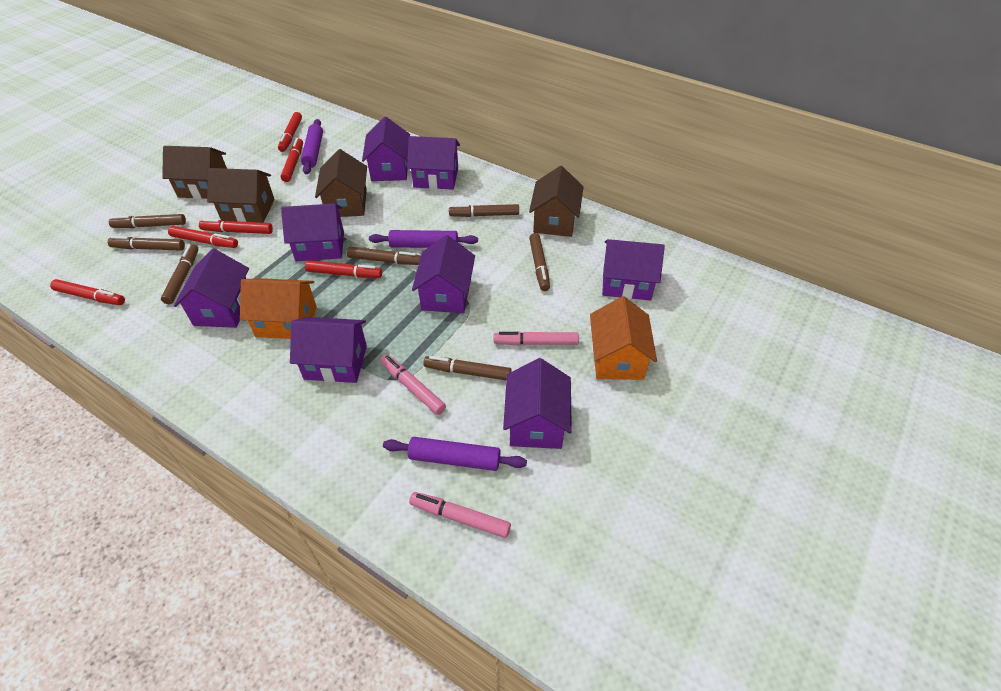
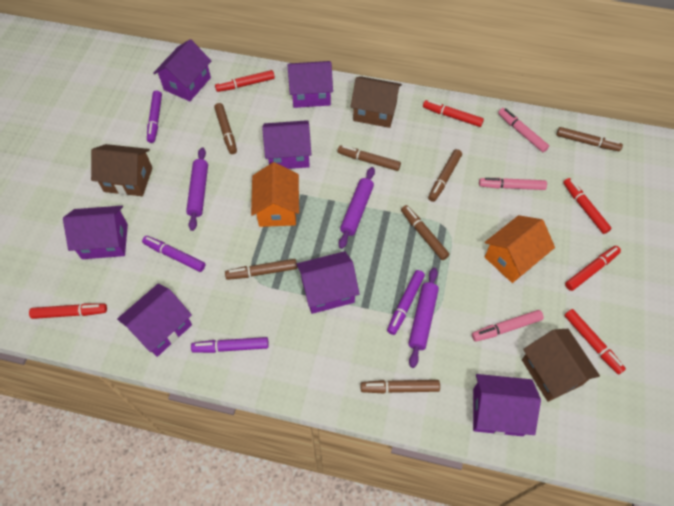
brown house: [162,146,227,199] [207,168,275,223] [315,149,367,217] [529,166,583,237] = 4 -> [91,144,152,196] [350,76,402,128] [522,329,600,402] = 3
purple house: [174,249,249,328] [281,203,344,261] [290,317,367,383] [362,117,410,181] [407,136,460,190] [412,235,475,313] [503,358,572,449] [602,239,665,300] = 8 -> [63,206,128,259] [117,284,192,357] [153,39,211,101] [262,120,311,169] [288,61,333,108] [296,251,360,314] [473,374,541,436] = 7
purple marker: none = 0 -> [142,236,205,272] [147,90,162,143] [191,337,269,353] [387,270,425,335] = 4

